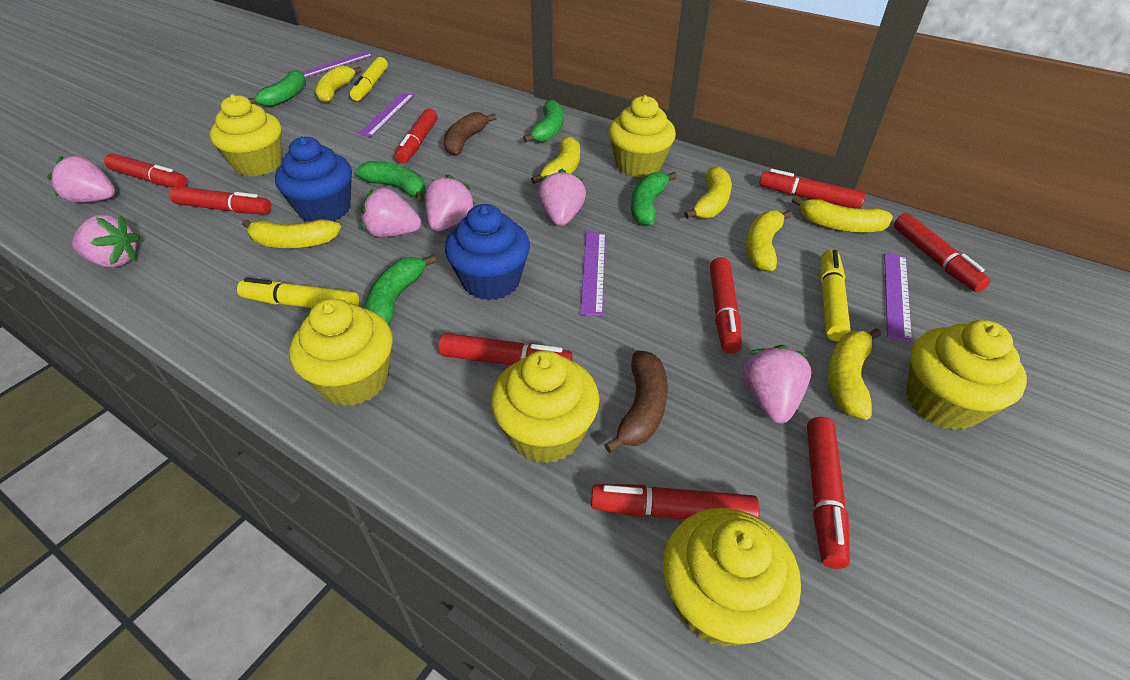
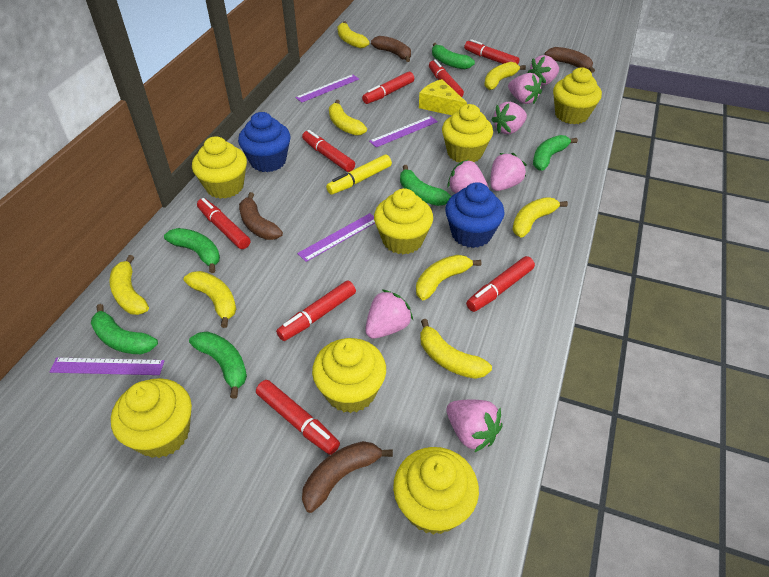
brown banana: [444,112,497,156] [604,350,668,453] = 2 -> [239,192,283,240] [302,441,393,513] [371,36,411,62] [544,47,595,73] = 4
green banana: [249,69,306,107] [356,161,426,202] [365,255,436,325] [523,100,563,142] [631,172,677,226] = 5 -> [91,304,158,354] [164,228,220,273] [189,332,247,399] [400,165,452,206] [432,43,475,69] [533,135,578,171] = 6
pink strawberry: [47,156,116,203] [72,214,140,268] [361,187,421,237] [425,174,475,231] [538,169,586,226] [742,345,811,423] = 6 -> [365,289,413,339] [446,400,502,453] [447,160,489,193] [490,153,527,191] [492,102,527,134] [508,73,542,104] [527,55,559,86] = 7
red marker: [104,153,187,187] [169,186,271,214] [395,108,438,163] [439,333,573,365] [591,484,760,520] [710,257,742,354] [759,169,866,209] [807,417,850,569] [894,213,990,292] = 9 -> [197,198,250,249] [256,380,340,455] [276,281,356,341] [302,130,355,172] [362,72,414,104] [429,59,464,97] [464,39,519,64] [466,256,535,312] = 8
yellow banana: [242,219,341,248] [315,65,362,103] [531,136,580,184] [684,166,732,219] [746,210,792,271] [792,195,893,233] [828,328,881,420] = 7 -> [109,255,149,315] [184,271,236,328] [329,100,367,136] [337,21,370,49] [416,255,481,300] [420,319,492,379] [484,62,526,90] [512,197,568,238] = 8
yellow cheese: none = 0 -> [419,79,467,115] = 1
yellow cupcake: [210,95,283,176] [289,298,393,406] [491,350,600,464] [608,95,676,177] [663,508,801,647] [906,320,1027,430] = 6 -> [111,378,192,458] [192,136,247,199] [312,338,386,413] [374,188,433,254] [393,447,479,535] [442,104,493,163] [553,67,602,124] = 7
yellow marker: [237,277,359,308] [350,57,388,101] [820,250,851,341] = 3 -> [326,155,392,194] = 1

